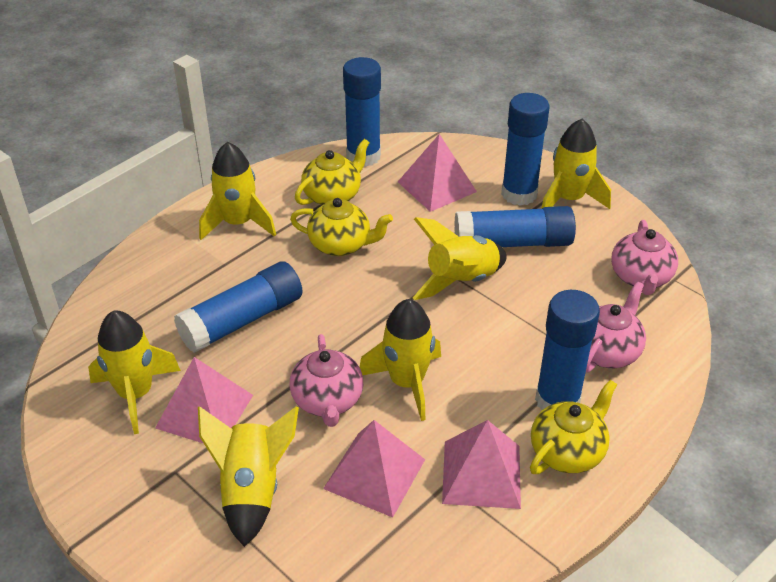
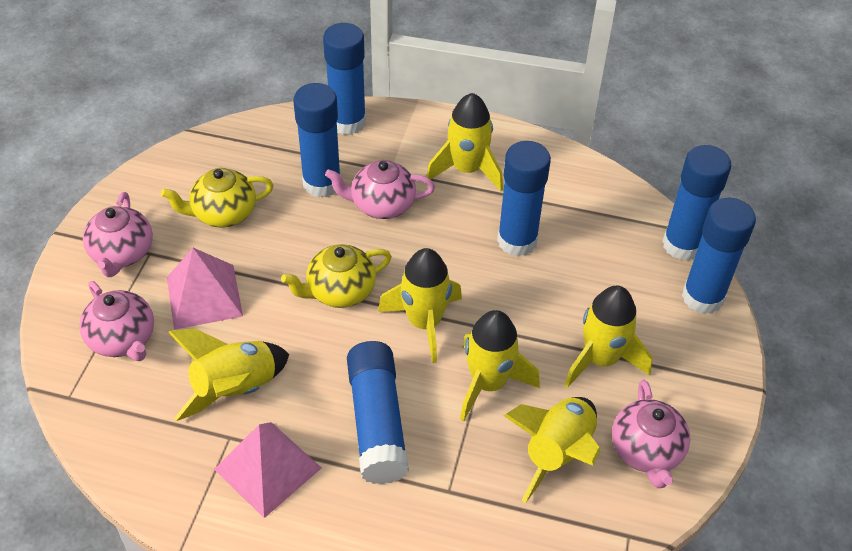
blue glue stick: [174,261,303,353] [343,57,381,167] [454,206,576,247] [501,93,550,206] [535,290,600,410] = 5 -> [293,83,341,198] [323,23,366,135] [347,341,409,484] [497,141,551,257] [662,145,731,260] [682,198,756,314] = 6
pink pyramid: [155,357,253,444] [323,420,425,517] [398,134,477,212] [442,420,521,509] = 4 -> [167,248,243,330] [214,422,321,518] = 2
pink teapot: [289,334,363,427] [586,282,646,373] [611,220,678,295] = 3 -> [79,281,154,361] [83,192,153,277] [325,160,435,219] [612,380,690,488] = 4
yellow teapot: [290,198,393,256] [295,139,370,205] [530,380,617,474] = 3 -> [161,168,274,227] [281,244,392,308] = 2

